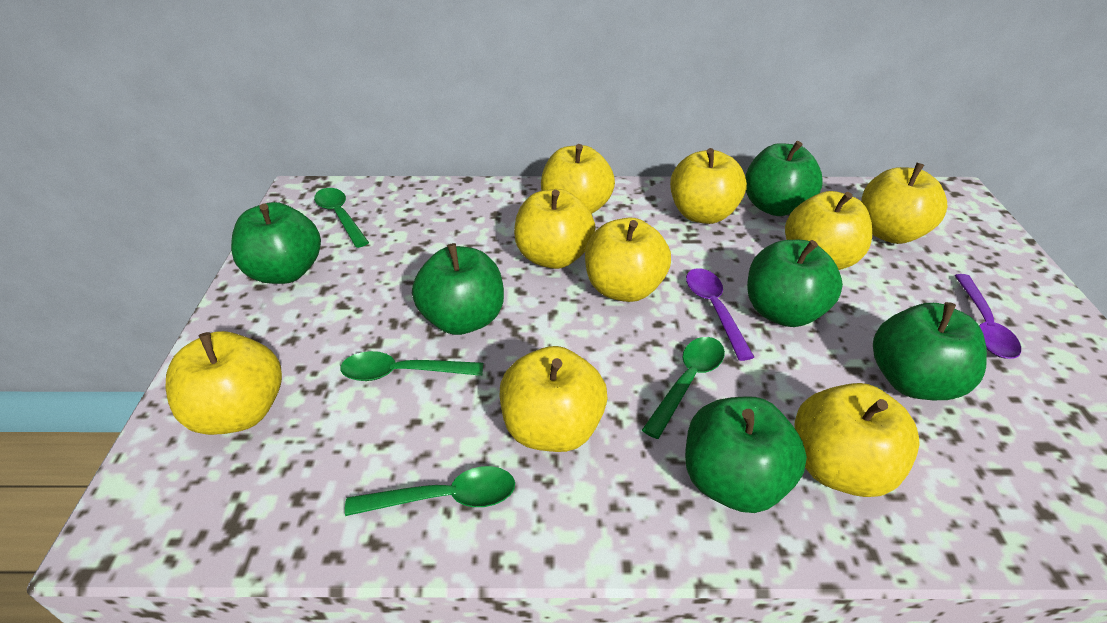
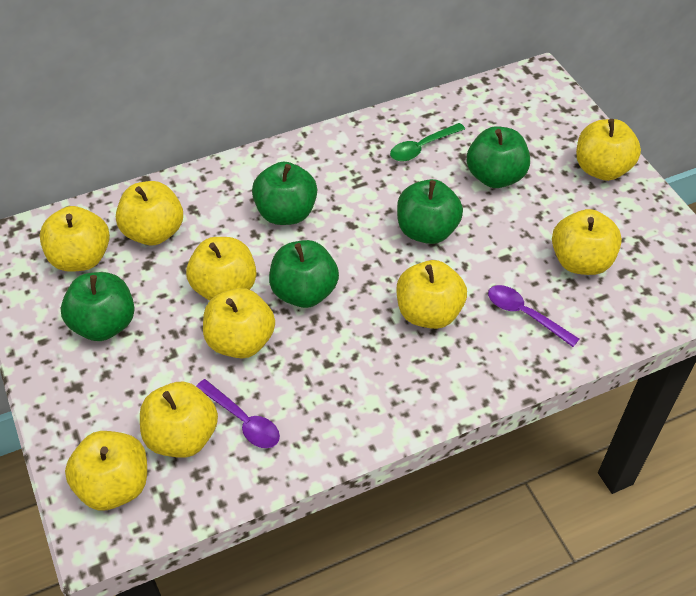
green apple: [231,202,321,284] [412,243,504,335] [685,396,807,513] [745,141,823,216] [747,240,843,327] [873,302,987,400] = 6 -> [61,272,135,341] [252,162,317,225] [269,240,339,308] [397,179,463,244] [467,126,530,188] = 5
green spoon: [314,188,369,248] [340,351,483,381] [345,466,515,516] [642,337,725,439] = 4 -> [390,123,465,161] = 1

